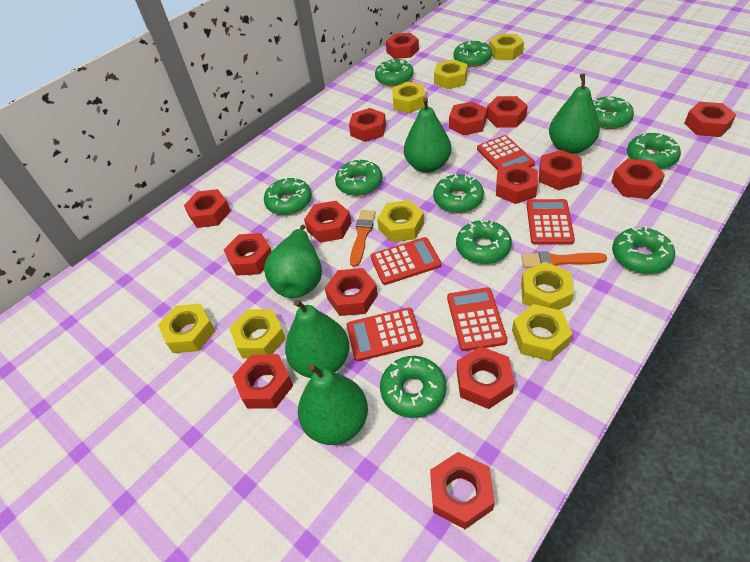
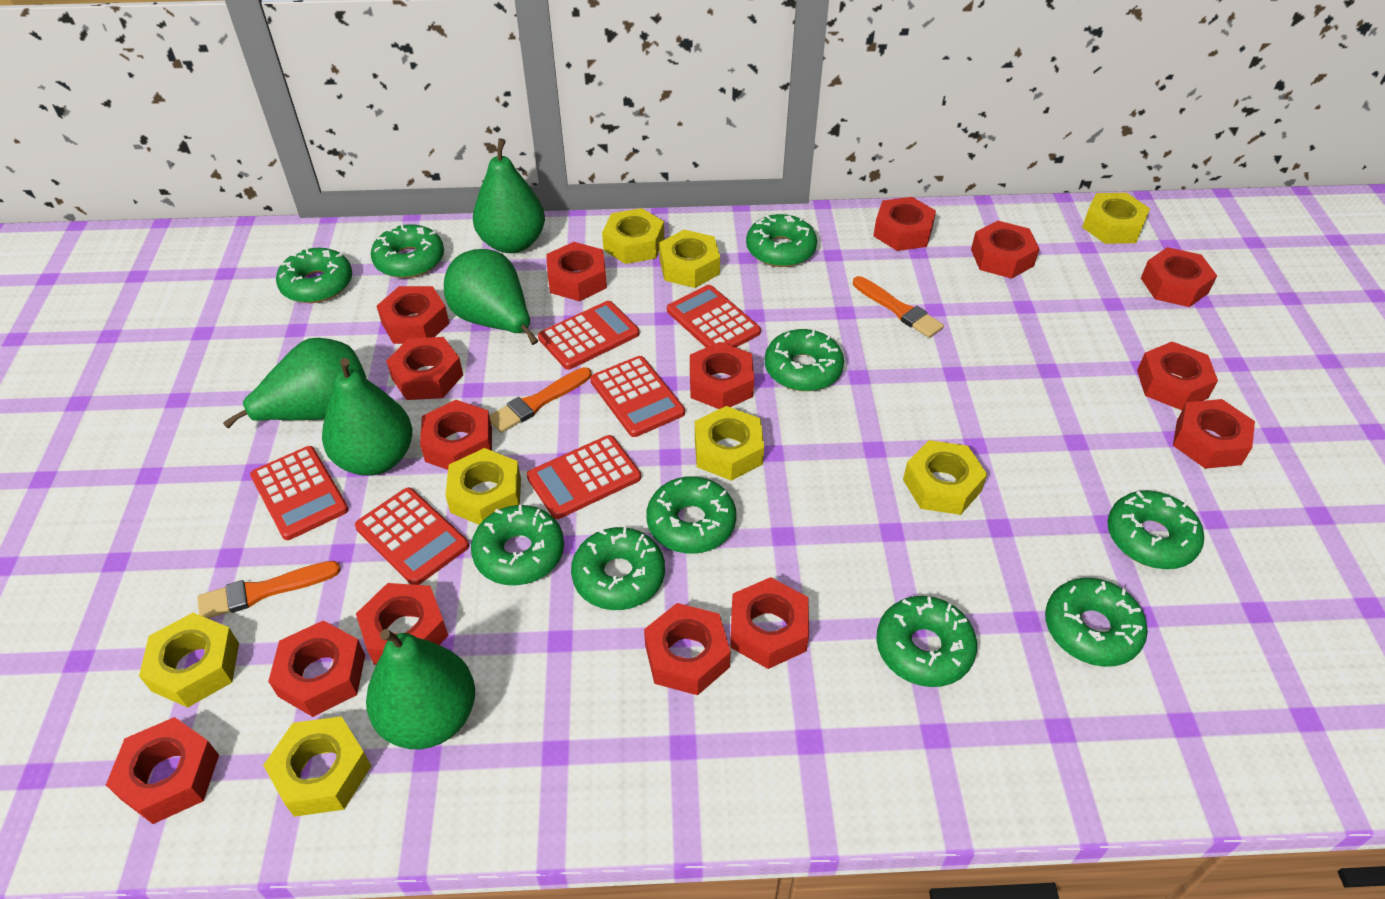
orange brush: [350,210,376,267] [521,251,607,268] = 2 -> [197,561,341,619] [489,367,592,433] [853,276,944,338] = 3
red calculator: [347,308,423,361] [370,237,441,285] [447,288,508,351] [477,135,535,170] [527,199,575,245] = 5 -> [250,446,349,540] [355,487,469,585] [527,435,641,519] [538,301,639,370] [590,356,685,437] [667,285,761,348] = 6

